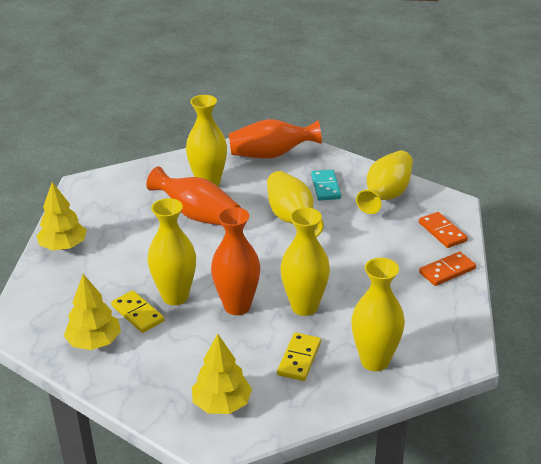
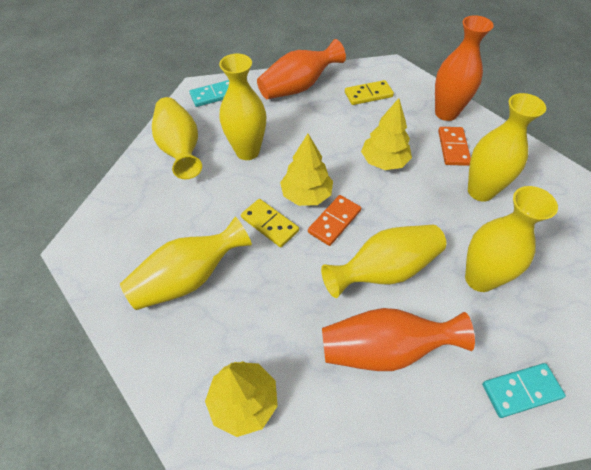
turquoise domino: [311,170,341,201] = 1 -> [190,80,229,107] [482,363,566,418] = 2

